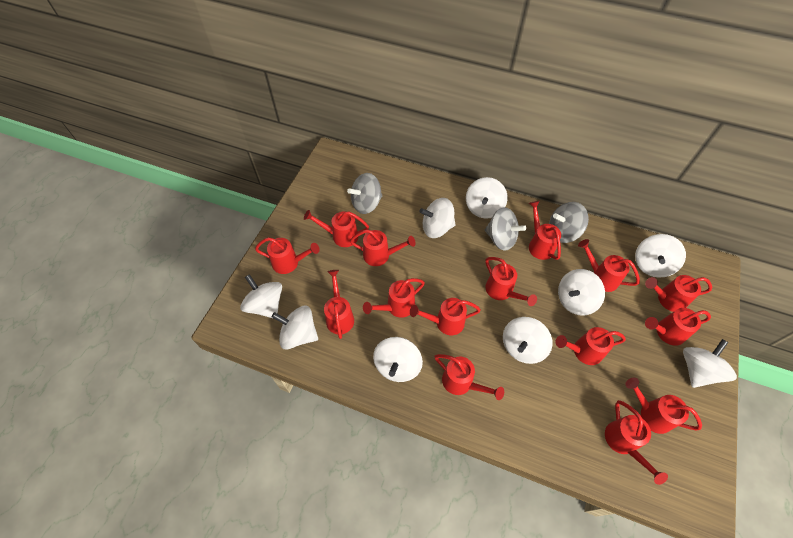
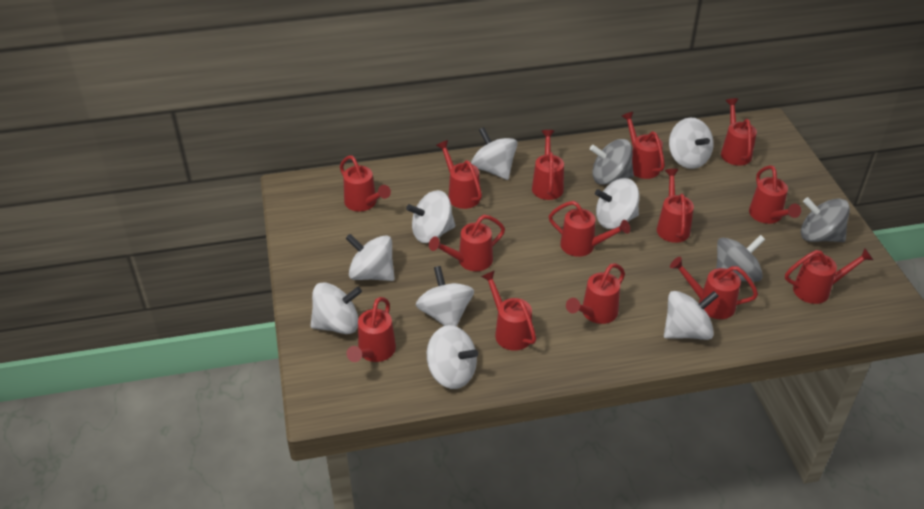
red watering can: [255,237,320,274] [304,210,369,247] [324,270,354,339] [350,229,416,266] [363,278,425,318] [410,298,481,335] [434,354,504,400] [485,257,537,306] [529,201,561,260] [555,327,626,365] [578,239,640,292] [605,400,668,485] [625,378,702,434] [645,275,712,312] [645,308,711,346] = 15 -> [340,155,391,211] [347,297,396,362] [429,215,505,271] [436,140,482,209] [481,270,536,351] [532,130,564,200] [549,201,630,257] [566,263,625,324] [622,112,665,179] [657,169,694,243] [670,257,758,319] [721,98,757,166] [749,165,801,224] [785,248,873,304] = 14

